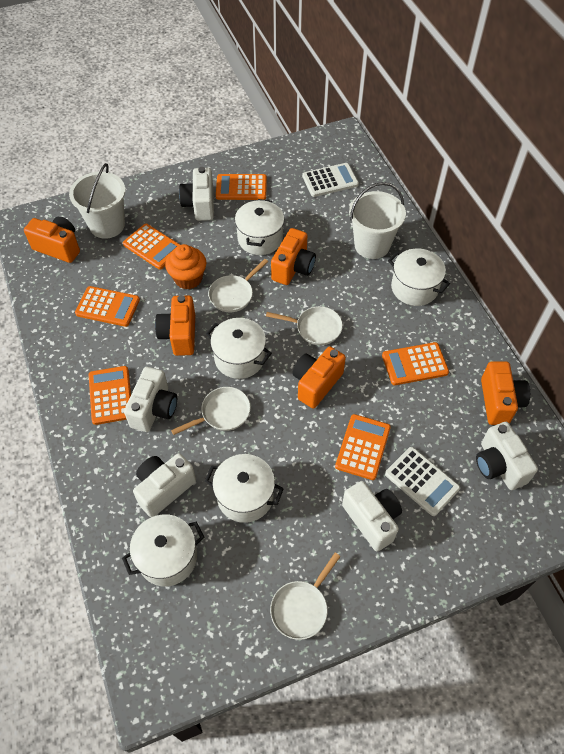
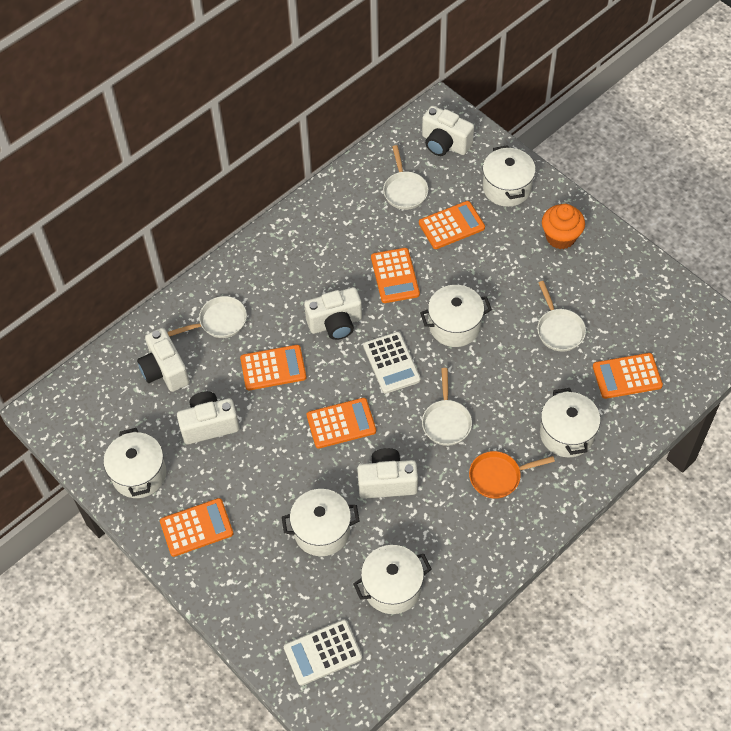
orange camera: [24,216,80,263] [155,295,195,356] [271,228,316,285] [292,347,346,409] [481,361,530,425] = 5 -> none = 0
orange pan: none = 0 -> [469,451,555,499] = 1
white bucket: [69,163,125,239] [349,182,406,259] = 2 -> none = 0
white pot: [122,514,204,586] [205,454,284,523] [206,318,272,379] [235,199,284,255] [388,249,450,306] = 5 -> [104,428,166,498] [282,489,360,556] [353,545,431,614] [420,285,492,347] [483,145,536,207] [540,388,600,457] = 6

